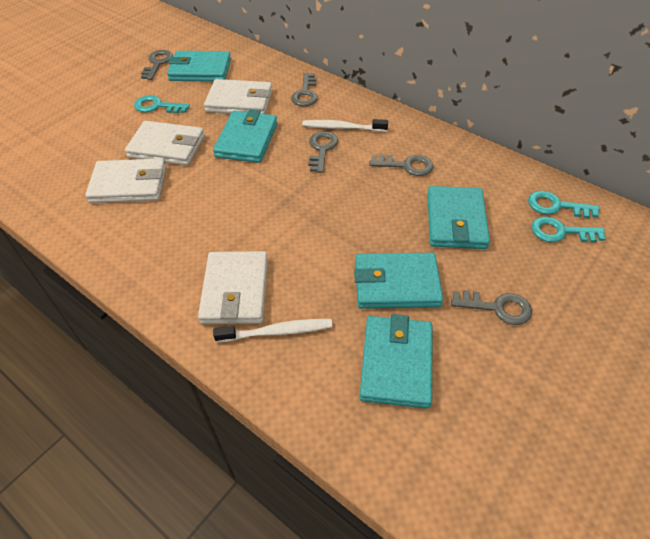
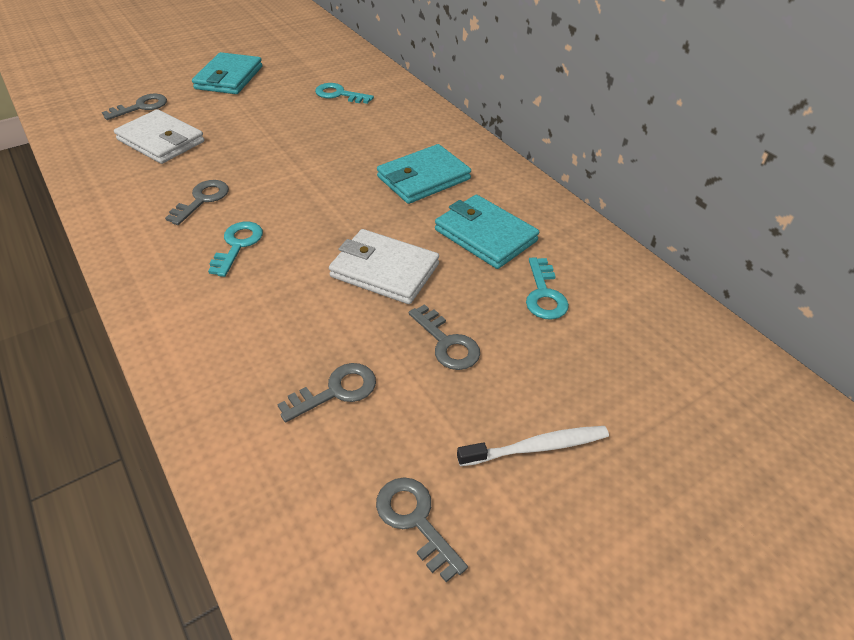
turquoise wallet: [167,51,231,82] [213,109,277,163] [354,253,443,309] [359,314,433,409] [427,186,490,249] = 5 -> [192,52,262,94] [377,144,471,204] [435,195,539,269] = 3
white toothbrush: [213,319,333,342] [302,119,388,132] = 2 -> [457,426,609,466] = 1
white wallet: [85,158,166,203] [125,121,205,166] [198,251,268,324] [204,79,272,114] = 4 -> [114,109,205,164] [329,229,439,304] = 2

